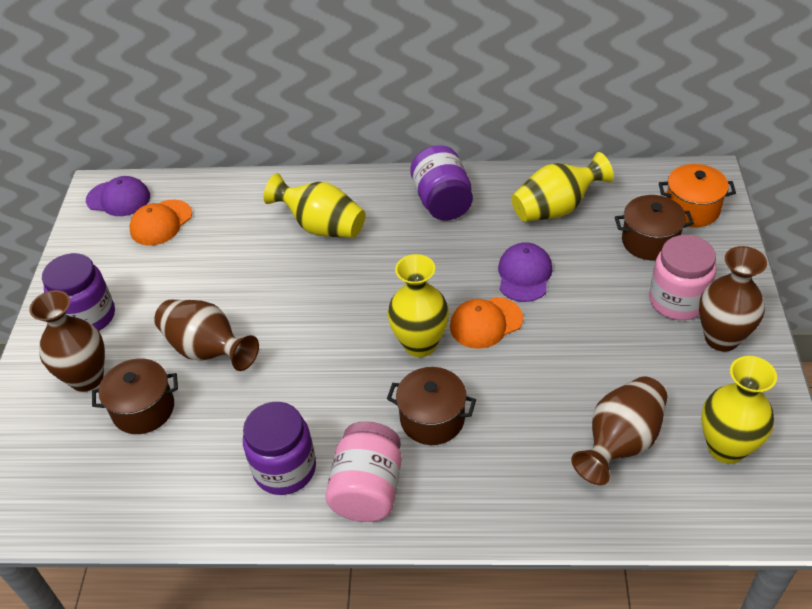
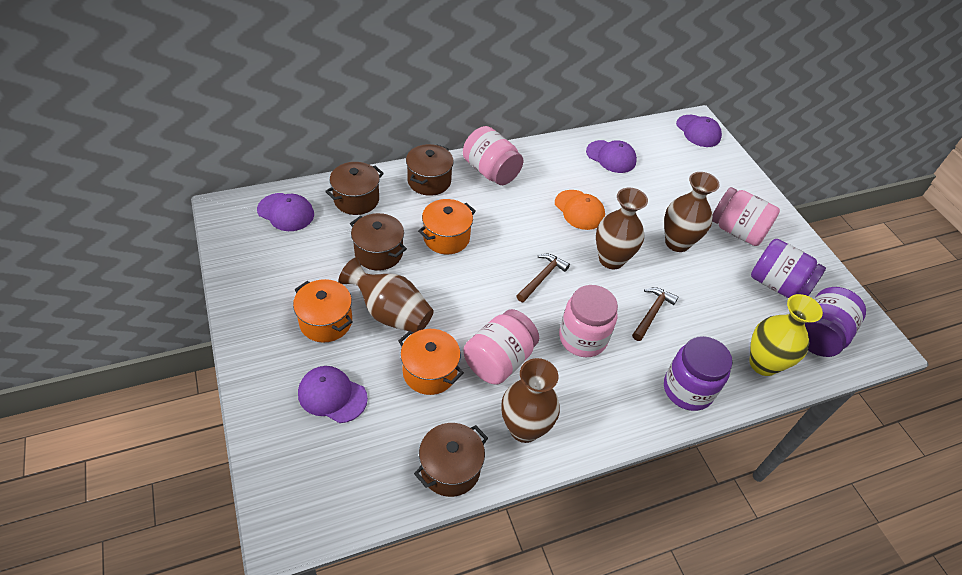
brown hammer: none = 0 -> [517,254,570,302] [632,287,678,341] = 2
brown pot: [92,358,178,434] [387,367,476,445] [615,195,694,260] = 3 -> [325,162,384,215] [350,213,407,271] [406,144,454,196] [414,423,488,497] = 4
orange cap: [129,199,192,246] [450,297,523,349] = 2 -> [555,190,605,230] = 1
orange pot: [659,164,736,227] = 1 -> [293,279,353,342] [398,329,464,395] [418,199,476,254] = 3
pink jar: [326,421,402,522] [649,235,717,320] = 2 -> [463,126,523,185] [463,309,539,385] [559,285,618,357] [712,187,780,246] = 4
purple cap: [86,176,150,216] [498,242,552,302] = 2 -> [257,193,314,231] [298,366,368,423] [586,140,637,173] [676,115,722,147] = 4
yellow vase: [264,173,365,238] [388,254,449,357] [511,152,614,222] [701,356,777,464] = 4 -> [749,294,823,376] = 1

